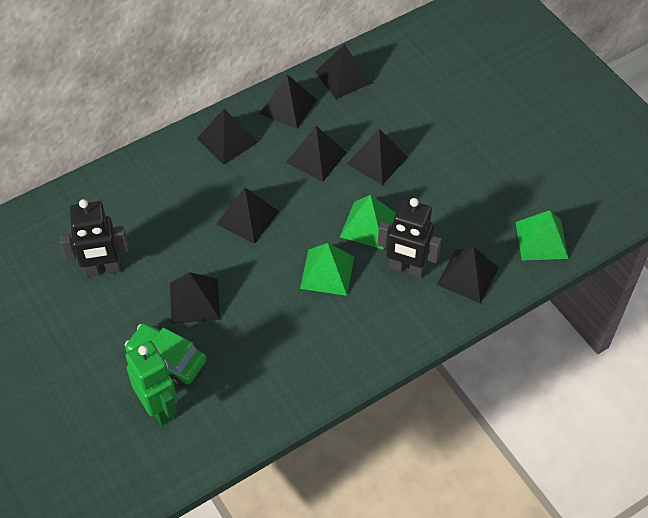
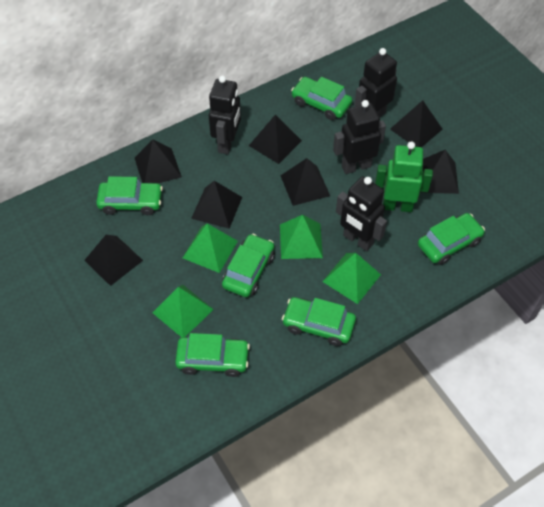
black pyramid: [170,272,220,324] [197,109,258,165] [216,188,279,244] [260,74,317,129] [286,126,347,181] [315,45,372,99] [347,129,408,185] [437,247,499,303] = 8 -> [84,235,143,286] [135,139,182,183] [191,181,242,229] [249,114,302,164] [281,158,330,206] [390,100,443,147] [420,150,459,194] = 7
black robot: [60,199,129,277] [378,198,442,278] = 2 -> [209,75,241,155] [333,100,386,174] [336,177,387,251] [354,48,397,117] = 4
green car: [125,323,206,386] = 1 -> [96,176,163,215] [175,333,250,377] [222,234,275,297] [282,297,356,346] [291,77,352,120] [418,213,485,265] = 6
green pyramid: [300,243,354,296] [340,195,396,250] [516,210,568,261] = 3 -> [153,285,214,337] [183,224,238,273] [280,215,323,259] [322,253,381,304] = 4

